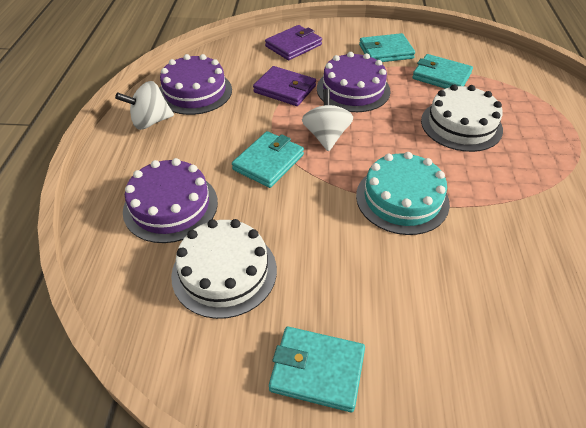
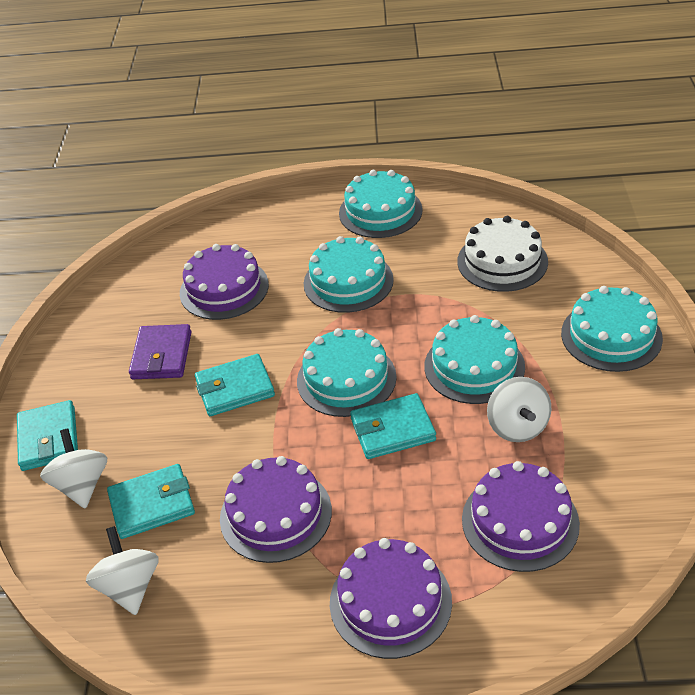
purple cake: [123,158,218,243] [159,54,232,115] [317,52,391,112] = 3 -> [180,244,269,320] [220,456,332,563] [330,538,452,659] [462,461,580,572] = 4
purple wallet: [253,66,316,106] [265,25,322,60] = 2 -> [129,324,192,379] = 1
turquoise cake: [356,152,450,235] = 1 -> [297,328,397,417] [304,236,394,313] [339,170,423,238] [424,315,525,404] [561,286,663,372] = 5
white cake: [171,219,277,319] [421,84,503,152] = 2 -> [457,216,548,292] = 1
white spinning top: [115,81,174,130] [302,89,353,152] = 2 -> [40,429,107,508] [86,526,159,615] [487,377,552,442] = 3

